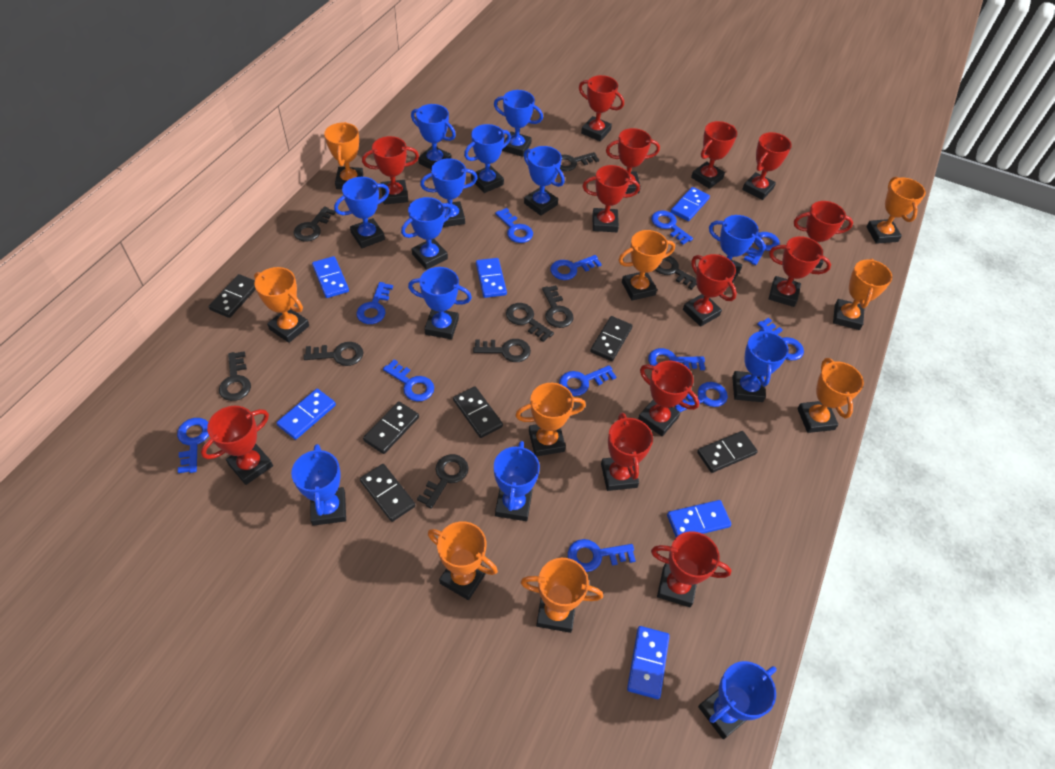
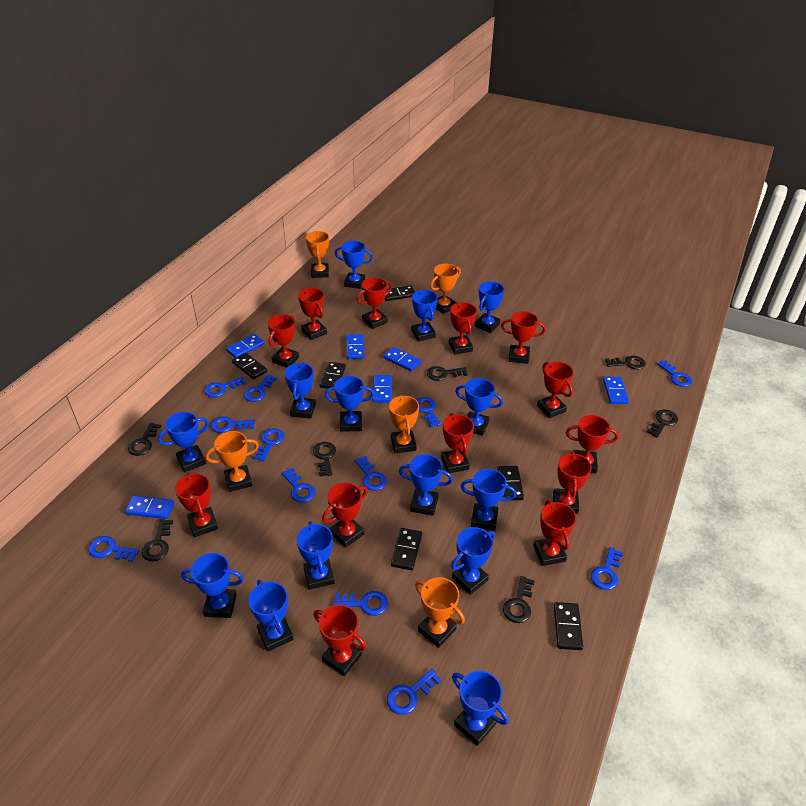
black key: [219,351,251,401] [293,206,336,242] [304,342,364,366] [417,454,468,509] [473,339,531,362] [506,303,554,342] [542,285,573,328] [560,152,599,171] [655,256,697,290] = 9 -> [128,423,161,456] [142,519,173,562] [313,442,336,476] [427,366,467,381] [503,576,535,623] [605,356,646,369] [647,409,678,438] = 7
blue trophy: [291,444,346,526] [334,177,389,248] [401,197,453,270] [408,267,472,339] [411,104,456,169] [420,158,478,227] [464,124,511,193] [494,90,543,157] [494,441,540,521] [524,146,565,216] [698,661,777,739] [709,215,765,283] [732,328,789,402] = 13 -> [158,412,209,472] [181,553,244,618] [248,580,294,652] [284,362,316,419] [297,521,334,590] [325,376,374,432] [335,241,373,289] [399,454,453,516] [411,290,438,341] [451,527,495,595] [452,671,509,746] [455,378,503,436] [460,469,517,531] [475,281,504,333] = 14
orange trophy: [254,267,309,343] [324,122,363,189] [428,521,498,600] [515,383,586,456] [520,558,603,633] [619,230,675,301] [797,358,864,433] [833,259,892,330] [866,177,926,244] = 9 -> [205,431,259,492] [306,231,329,278] [389,395,419,453] [415,577,465,648] [430,264,461,314] = 5

